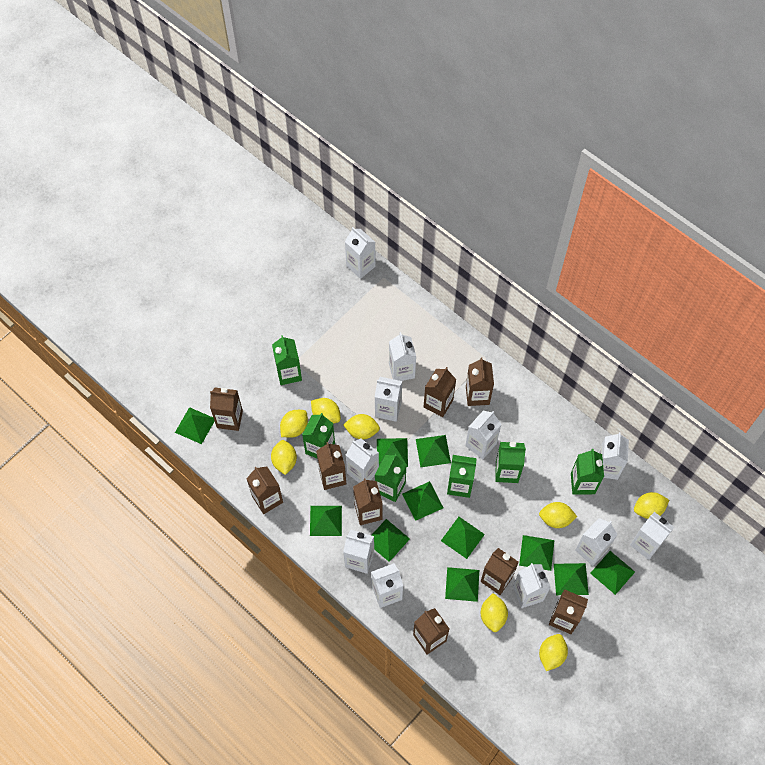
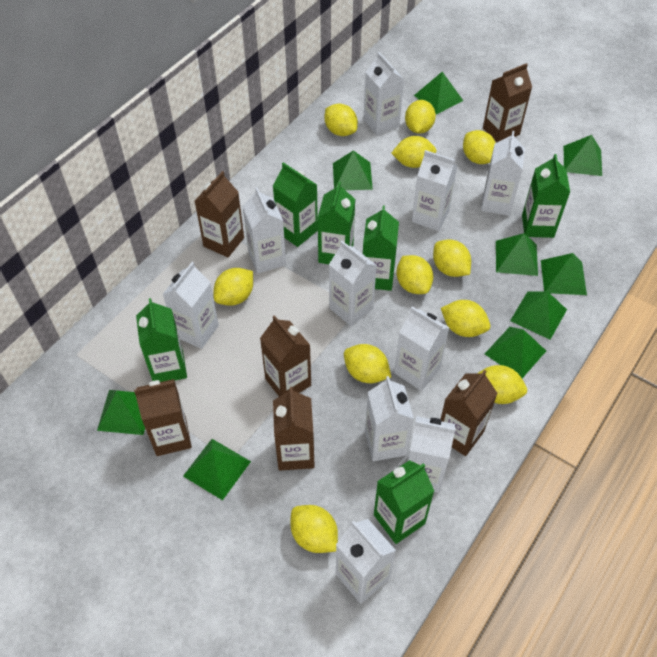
brown carton: [210,388,243,431] [246,466,283,514] [316,442,346,490] [353,478,382,525] [413,608,449,655] [424,367,456,417] [466,357,494,406] [480,548,519,595] [549,589,588,634] = 9 -> [134,379,192,456] [195,171,244,257] [260,315,311,397] [273,387,315,471] [441,370,498,456] [483,63,532,142] = 6
green pyramid: [175,407,215,444] [310,506,342,536] [371,519,410,562] [377,438,408,467] [402,481,443,521] [416,435,451,467] [441,517,485,559] [445,567,479,602] [519,535,555,571] [554,563,589,595] [590,551,635,595] = 11 -> [97,390,145,435] [183,439,251,500] [333,150,373,190] [414,72,463,115] [485,327,546,378] [496,233,538,276] [510,291,567,340] [541,253,587,295] [564,135,602,176] = 9
white carton: [343,530,374,574] [345,227,376,279] [346,438,379,483] [371,563,403,608] [375,377,402,422] [389,332,416,381] [465,411,502,459] [513,563,551,608] [575,518,618,566] [598,432,629,480] [630,512,674,560] = 11 -> [162,262,219,349] [242,187,286,274] [329,241,377,326] [336,519,396,604] [363,52,404,135] [365,376,414,461] [394,307,449,391] [408,416,456,493] [412,150,458,231] [481,131,525,216] = 10
yellow lemon: [271,440,297,475] [280,410,308,437] [311,398,341,424] [343,414,380,440] [481,593,508,632] [539,502,577,528] [539,634,568,671] [634,492,669,519] = 8 -> [214,268,253,306] [290,505,338,553] [324,104,358,136] [344,344,391,383] [391,136,437,168] [396,255,433,294] [405,100,436,134] [433,239,471,277] [441,300,490,337] [463,130,496,164] [477,365,527,404] = 11

